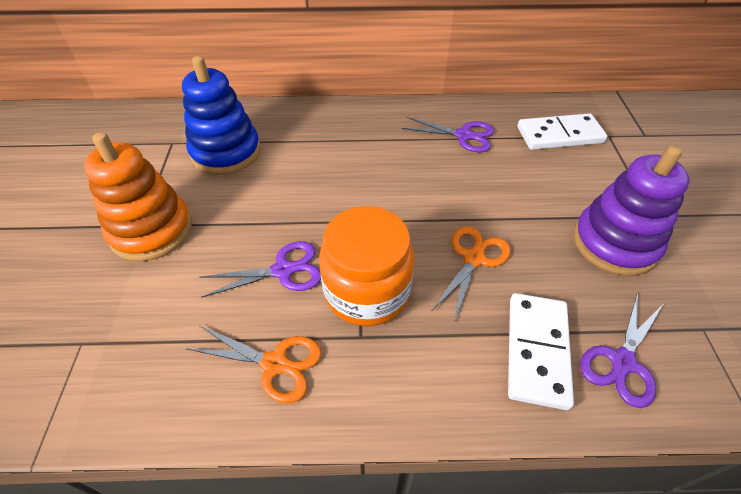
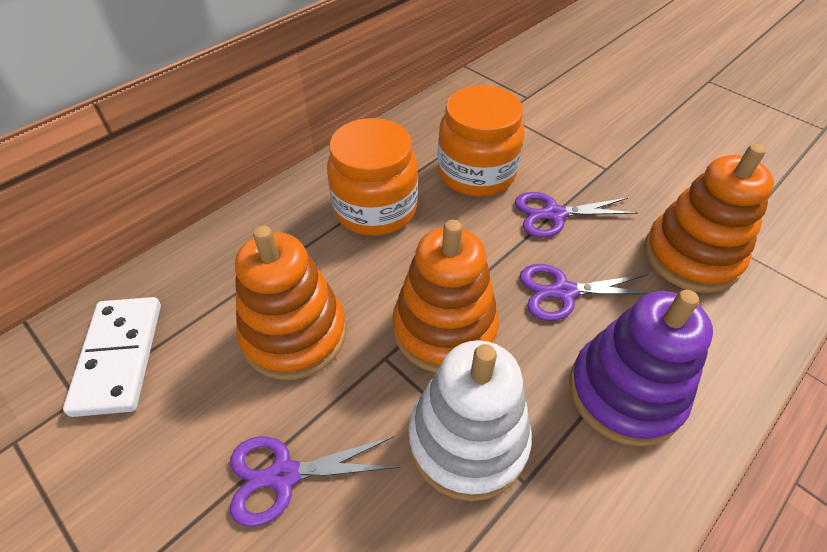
blue stacking toy: [182,56,261,175] = 1 -> none = 0
orange jar: [319,206,414,326] = 1 -> [327,118,418,236] [437,85,524,197] = 2
orange scissors: [187,326,322,404] [432,226,511,322] = 2 -> none = 0
orange stacking toy: [84,132,192,262] = 1 -> [235,226,346,380] [393,220,499,373] [644,144,774,293] = 3
white domino: [508,293,574,410] [517,113,607,150] = 2 -> [63,297,161,417] = 1
white stacking toy: none = 0 -> [408,340,532,501] = 1

